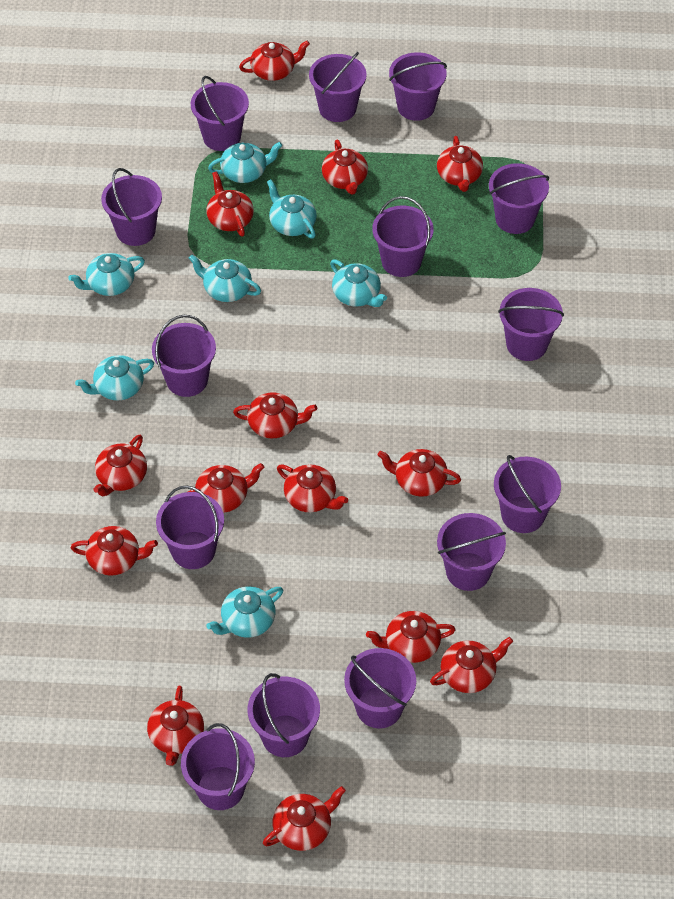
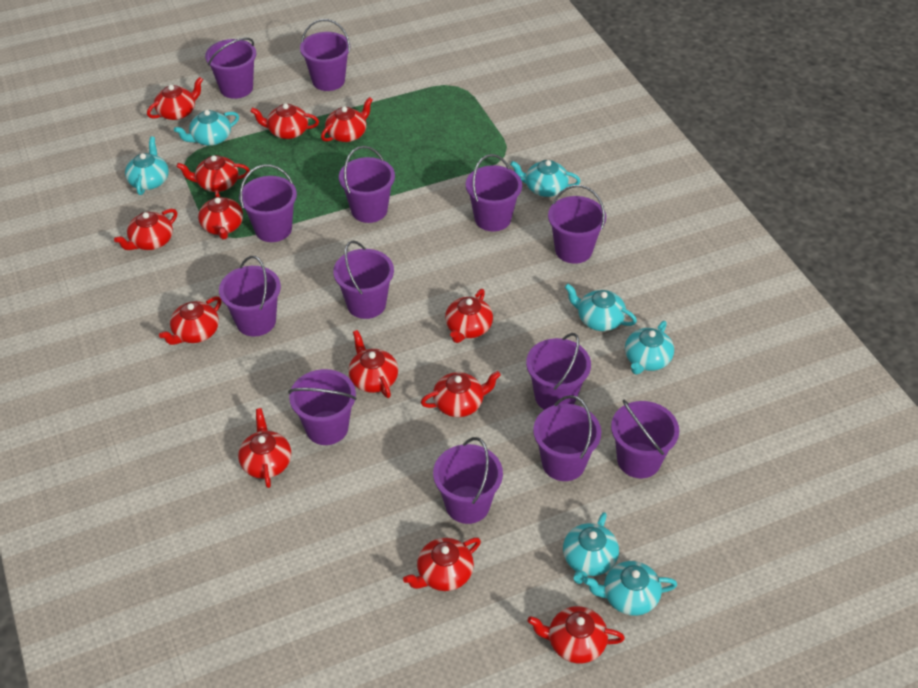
purple bucket: [101,168,162,246] [152,315,216,397] [156,485,224,569] [181,723,255,810] [191,76,249,151] [248,673,320,757] [309,52,367,122] [344,648,416,729] [372,196,433,277] [389,52,447,121] [437,513,506,591] [489,163,549,234] [494,455,561,533] [498,288,564,361] = 14 -> [205,38,256,99] [219,256,281,337] [239,164,297,242] [288,369,357,445] [300,19,351,91] [333,241,394,319] [339,146,395,223] [433,437,503,524] [466,154,522,231] [526,333,591,410] [533,395,601,481] [548,185,606,264] [611,400,679,478] = 13
red teapot: [71,526,158,576] [93,435,147,496] [147,686,204,766] [188,463,264,513] [206,171,254,237] [233,392,317,438] [239,41,310,81] [263,786,346,851] [277,465,348,512] [322,140,368,195] [366,611,456,663] [377,449,461,497] [430,637,513,693] [437,136,483,192] = 14 -> [114,209,177,250] [147,77,203,120] [159,296,222,345] [177,155,250,192] [198,189,243,239] [238,408,291,488] [250,103,319,139] [321,97,373,142] [348,330,398,398] [403,538,481,591] [421,371,501,417] [445,289,493,343] [528,606,625,664] = 13

